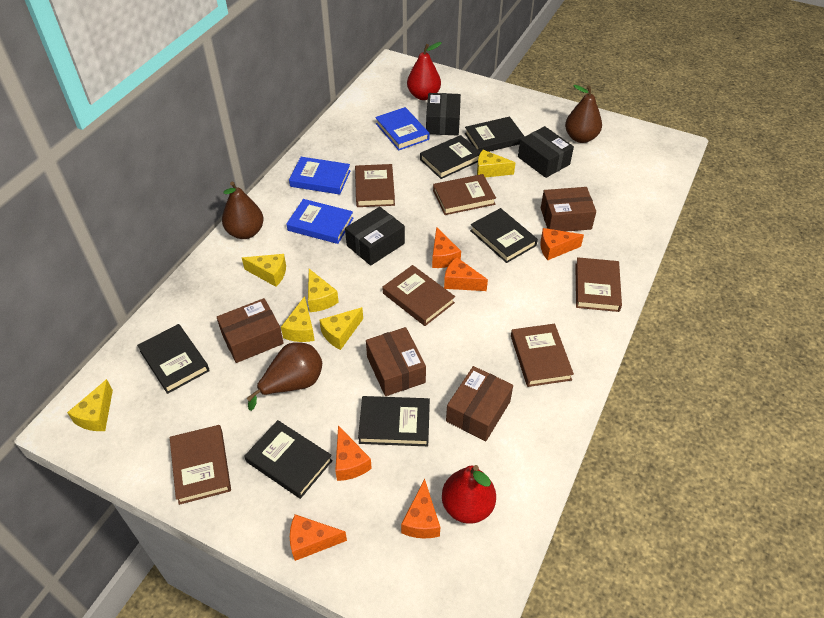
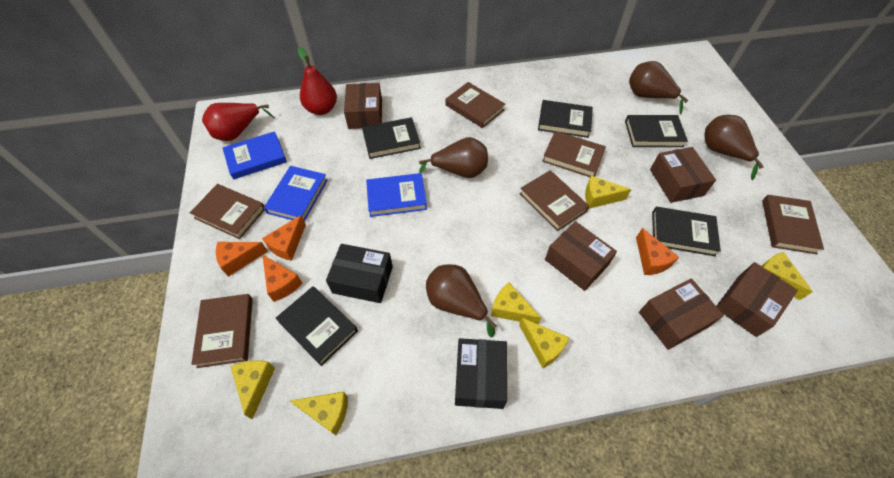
black book: [137,324,210,394] [245,420,333,499] [358,396,430,446] [420,135,481,179] [465,116,525,152] [470,208,538,263] = 6 -> [276,286,358,366] [362,117,421,159] [538,100,593,138] [625,115,688,147] [652,207,721,256] = 5
black box: [345,207,405,265] [426,93,461,136] [518,126,574,178] = 3 -> [326,244,393,303] [455,338,507,409] = 2
brown box: [217,298,284,363] [366,327,426,396] [446,366,513,441] [541,187,596,232] = 4 -> [344,83,382,129] [545,221,617,291] [639,279,724,350] [650,147,716,203] [716,262,798,337] = 5
brown pear: [222,182,264,239] [247,342,322,411] [565,85,602,143] = 3 -> [419,137,488,178] [426,264,497,337] [629,61,689,114] [705,115,764,180] = 4
orange cheese: [290,514,347,561] [335,425,372,481] [401,479,440,539] [432,227,461,268] [444,257,488,291] [540,228,584,260] = 6 -> [216,242,268,277] [262,215,306,261] [262,254,303,302] [636,228,679,275] = 4

